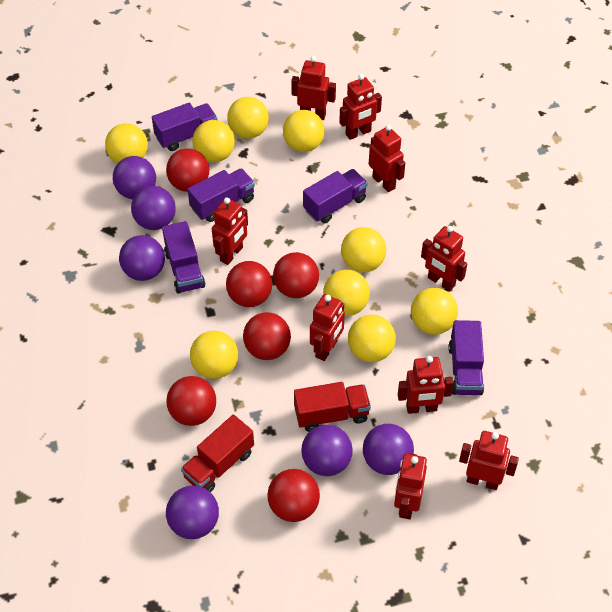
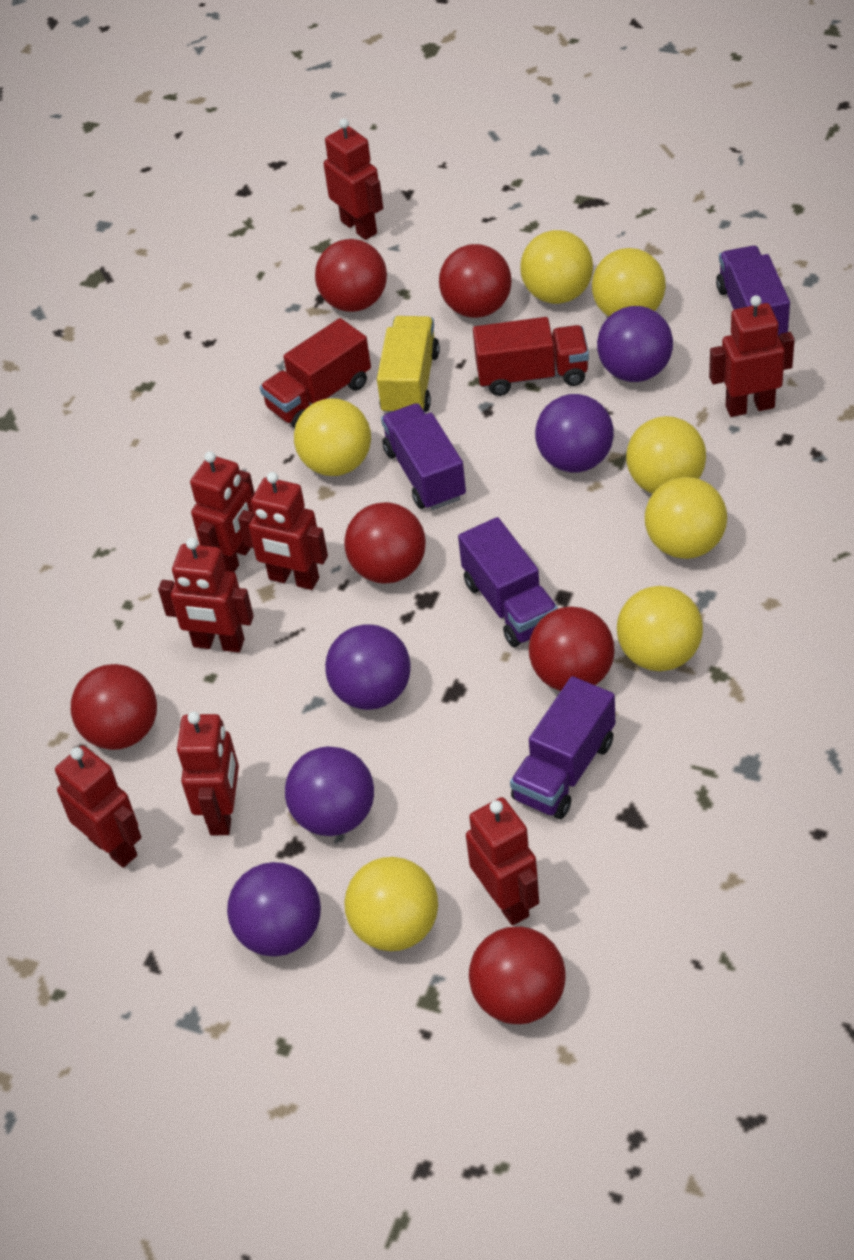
purple ball: [113,156,156,199] [119,235,165,281] [131,186,176,230] [166,485,219,539] [301,425,353,476] [363,424,414,475] = 6 -> [227,862,321,956] [285,746,374,836] [325,624,411,710] [535,394,614,472] [597,306,673,382] = 5
purple truck: [152,103,218,151] [162,221,205,294] [188,168,255,222] [303,169,368,223] [448,320,484,395] = 5 -> [381,403,466,510] [458,517,558,647] [510,676,615,819] [716,246,790,336] = 4
red robot: [212,197,248,265] [291,56,336,120] [310,294,345,361] [339,74,382,140] [369,125,405,192] [394,453,427,519] [398,356,454,414] [421,226,467,292] [459,431,519,490] = 9 -> [55,745,141,868] [158,538,254,653] [177,711,239,835] [190,451,255,572] [238,472,328,590] [324,118,383,240] [466,797,539,926] [709,295,795,417] = 8
yellow ball: [105,123,148,164] [190,330,238,379] [192,120,235,163] [227,97,269,139] [283,110,325,152] [323,270,370,316] [341,227,386,272] [348,315,396,362] [411,288,458,335] = 9 -> [294,399,371,476] [344,857,438,951] [520,230,593,304] [592,248,666,317] [617,586,703,671] [626,416,706,494] [645,477,727,559] = 7
yellow truck: none = 0 -> [377,316,440,413] = 1

